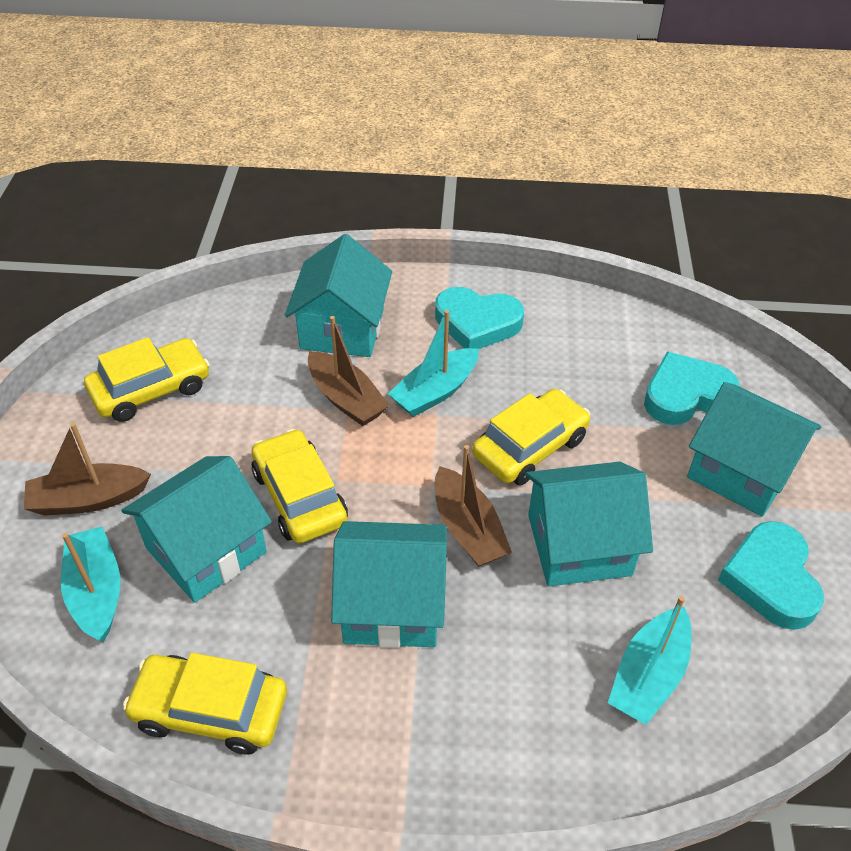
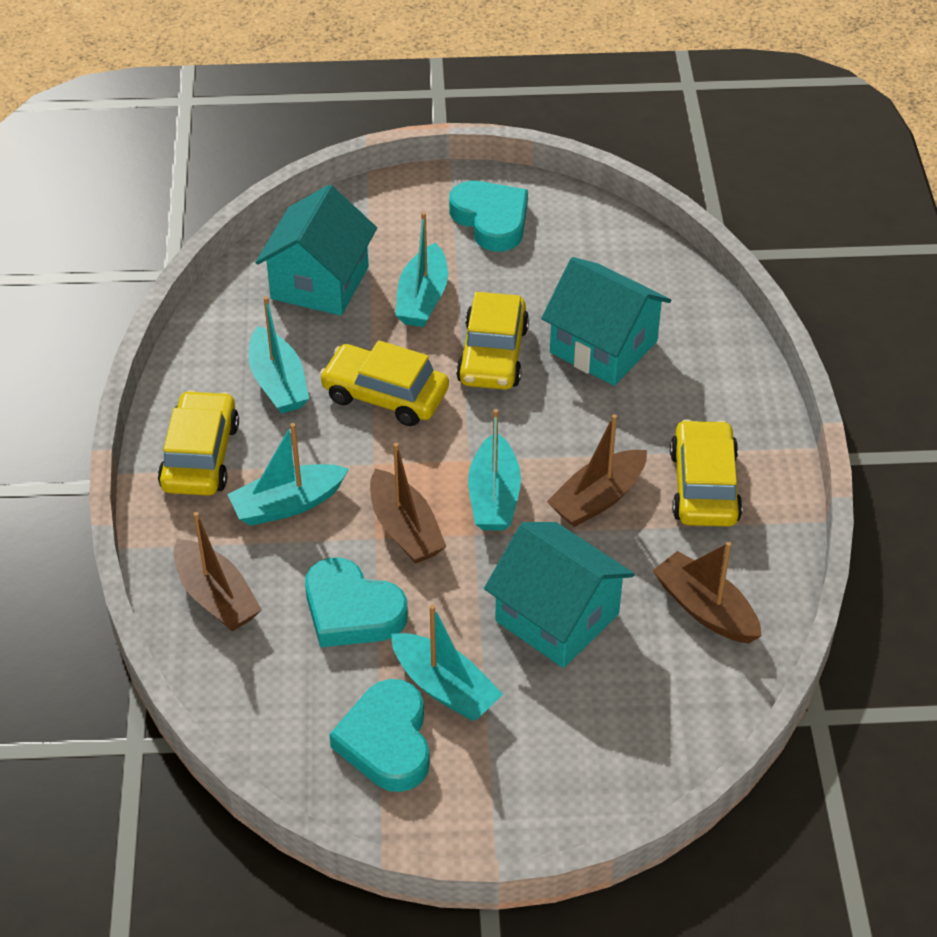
brown boat: [24,423,151,516] [308,316,390,426] [435,445,512,567] = 3 -> [174,512,262,631] [370,443,447,564] [547,414,647,527] [652,542,762,643] = 4
turquoise boat: [61,526,120,642] [388,310,479,417] [608,596,691,725] = 3 -> [227,423,349,526] [248,296,309,414] [391,604,503,721] [395,212,448,327] [468,409,521,531] = 5
turquoise house: [121,456,272,603] [285,234,392,357] [331,521,447,648] [525,462,653,586] [687,382,822,517] = 5 -> [256,185,377,316] [484,522,635,668] [541,257,671,386] = 3

